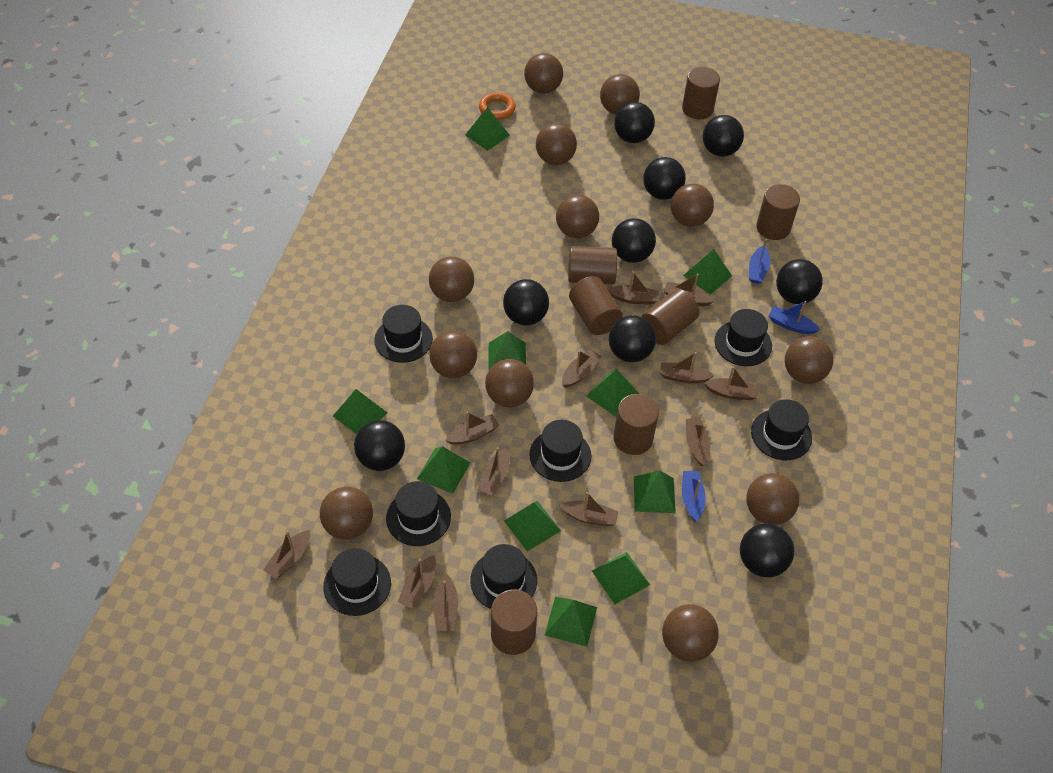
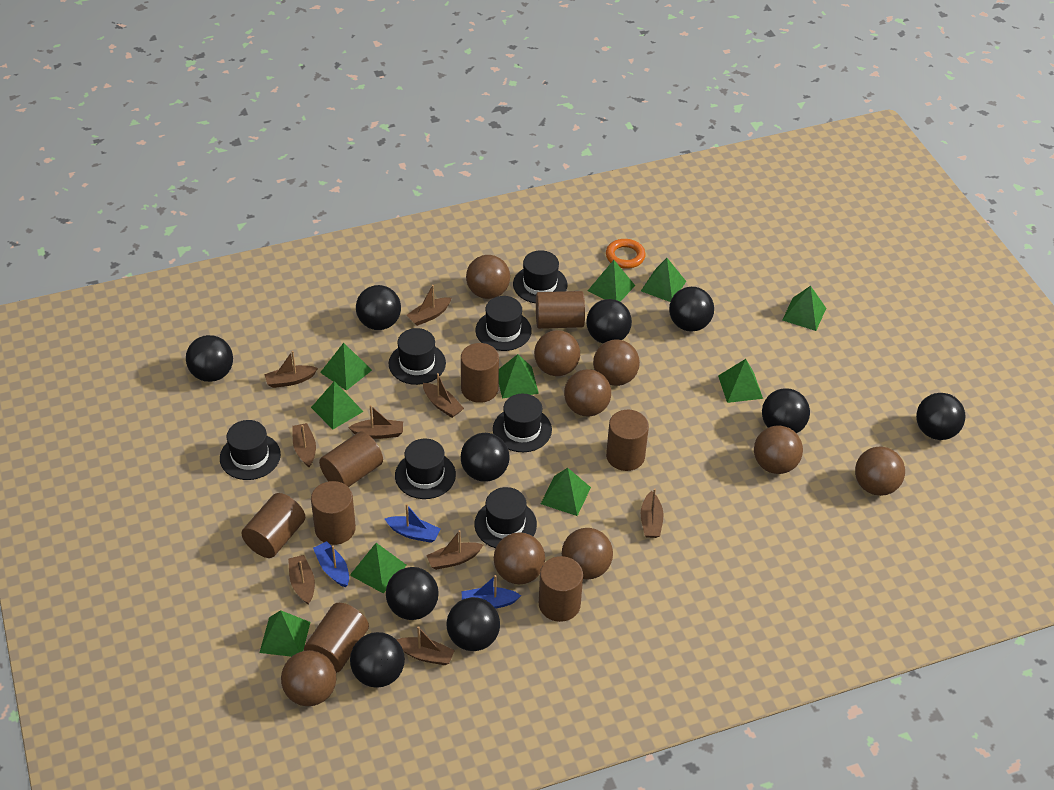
black ball: [354,420,405,471] [503,279,549,326] [609,315,656,362] [612,218,656,263] [614,102,655,143] [643,157,686,200] [703,115,744,157] [740,523,794,577] [776,259,823,304] = 9 -> [186,335,233,382] [350,632,405,688] [356,285,401,330] [386,567,439,620] [447,597,500,651] [461,433,510,482] [586,299,632,343] [669,287,714,332] [762,389,810,433] [916,393,965,440] = 10
brown ball: [320,487,373,540] [429,257,474,302] [429,331,477,378] [485,359,534,407] [524,53,563,94] [536,123,577,165] [556,195,599,238] [600,74,640,115] [662,604,719,662] [671,183,714,227] [746,473,799,525] [785,336,833,384] = 12 -> [281,650,336,706] [466,255,510,299] [494,532,545,584] [534,330,580,376] [562,528,613,580] [564,369,611,416] [593,339,640,386] [754,426,803,474] [855,447,905,496] = 9
brown boat: [264,530,310,579] [398,555,436,609] [433,573,458,631] [445,411,499,445] [477,447,510,495] [560,492,619,526] [562,349,602,388] [608,271,659,305] [660,352,714,383] [664,274,714,306] [686,418,710,466] [704,366,759,400] = 12 -> [264,351,318,388] [288,555,315,605] [293,423,316,468] [348,405,403,439] [397,626,455,665] [406,285,451,326] [423,373,464,418] [426,530,483,570] [641,488,663,538] = 9
brown cylinder: [491,590,537,655] [568,246,617,284] [569,276,623,335] [614,394,659,455] [641,289,699,345] [682,67,720,120] [756,184,800,240] = 7 -> [242,493,305,558] [304,603,369,673] [311,481,356,545] [319,431,383,487] [461,343,499,403] [536,291,585,329] [539,556,583,622] [606,410,649,471] = 8

